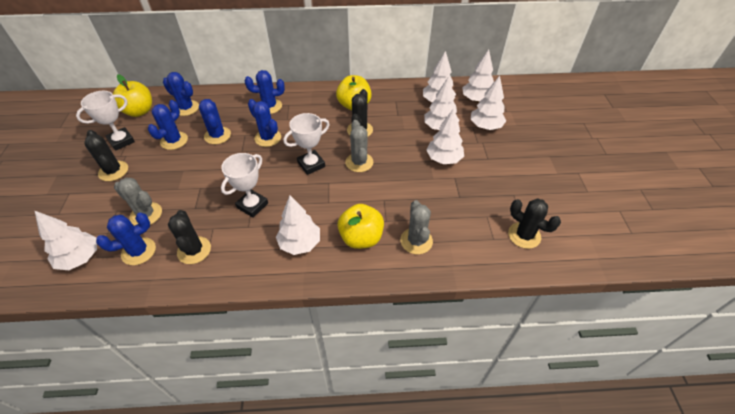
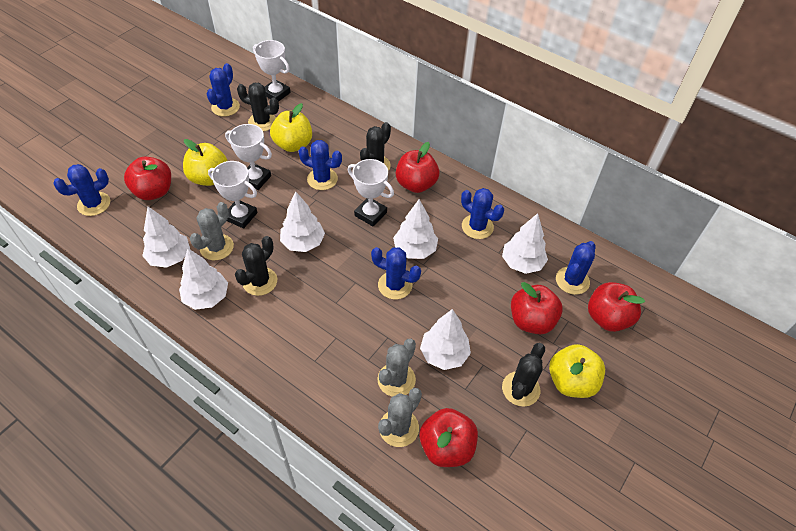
red apple: none = 0 -> [124,157,171,200] [396,142,439,193] [420,408,478,467] [511,282,563,334] [588,282,645,332] = 5
white tree: [35,211,97,270] [276,196,320,255] [423,51,456,102] [424,77,460,130] [426,108,464,164] [462,49,494,102] [470,76,506,130] = 7 -> [142,207,190,268] [179,248,228,310] [280,191,325,252] [393,199,438,259] [420,309,471,370] [502,213,548,274] = 6
white trophy: [76,91,135,151] [221,153,268,217] [283,113,330,175] = 3 -> [208,161,257,229] [225,124,272,190] [253,40,291,102] [348,159,394,226] = 4

